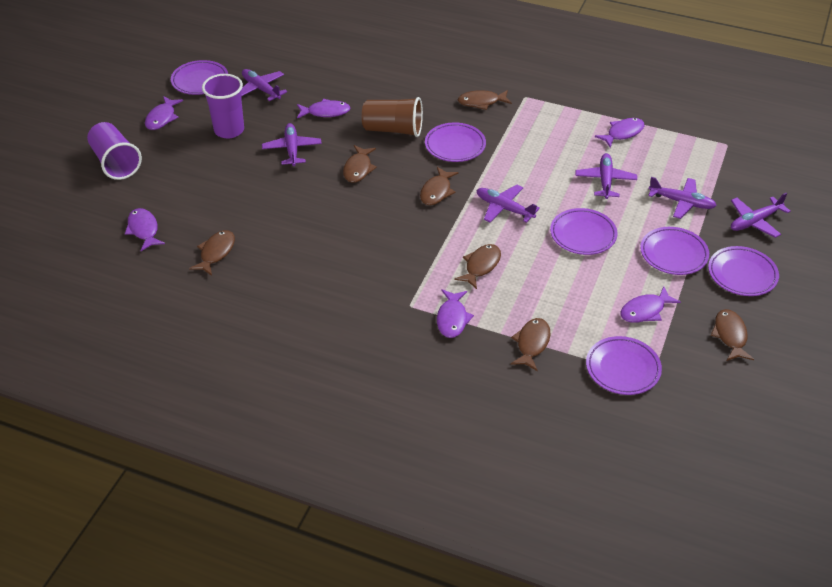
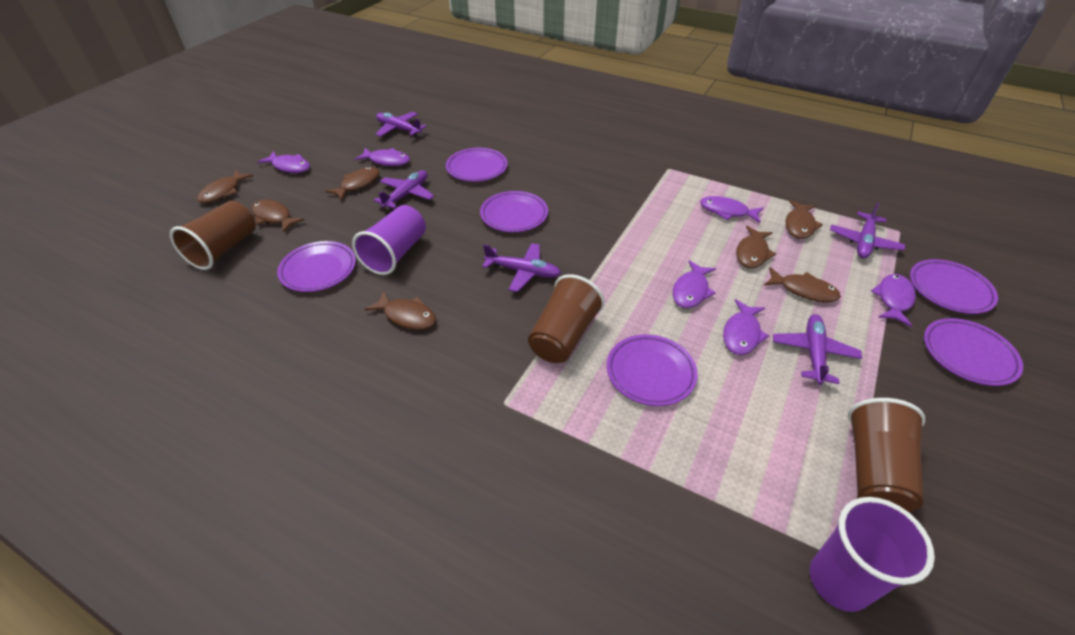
brown cup: [362,97,423,137] = 1 -> [170,201,256,270] [528,274,605,363] [848,398,925,512] = 3
purple plane: [241,69,287,101] [262,123,322,166] [476,185,540,223] [575,153,637,199] [648,177,717,219] [731,193,791,238] = 6 -> [374,170,434,209] [376,112,427,137] [482,243,561,292] [773,314,862,385] [830,202,905,258] = 5

